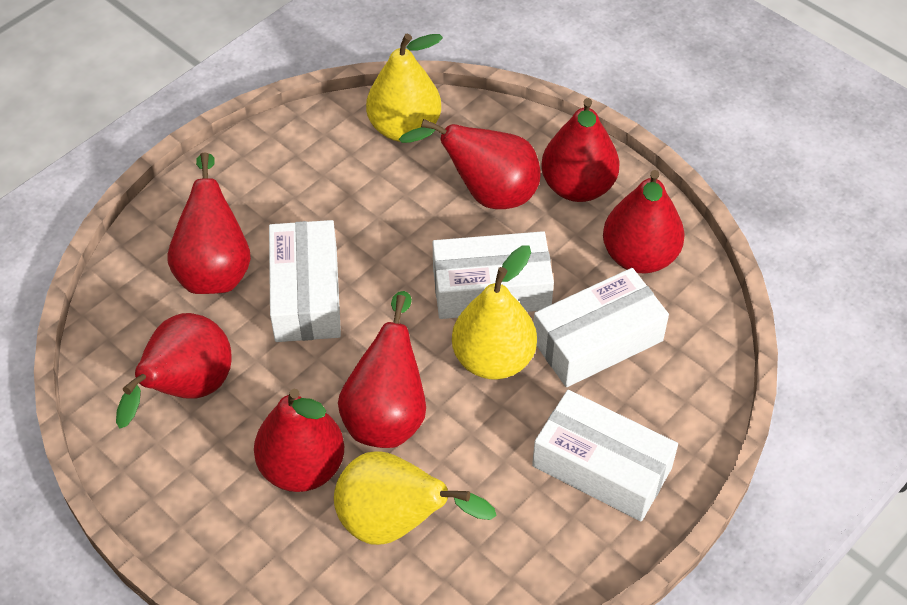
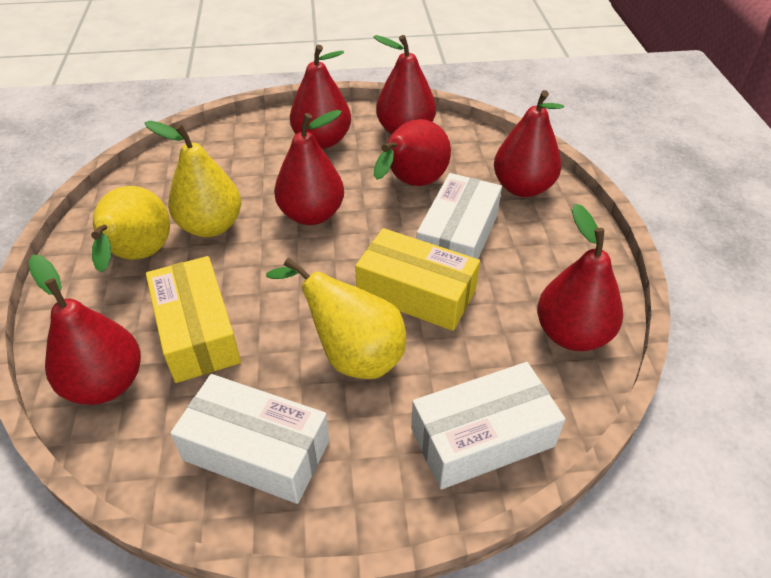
white box: [269,220,341,342] [433,231,554,319] [532,390,678,521] [533,268,669,387] = 4 -> [170,374,329,504] [411,362,565,489] [416,173,502,259] = 3
yellow box: none = 0 -> [146,256,241,383] [355,228,480,331] = 2

